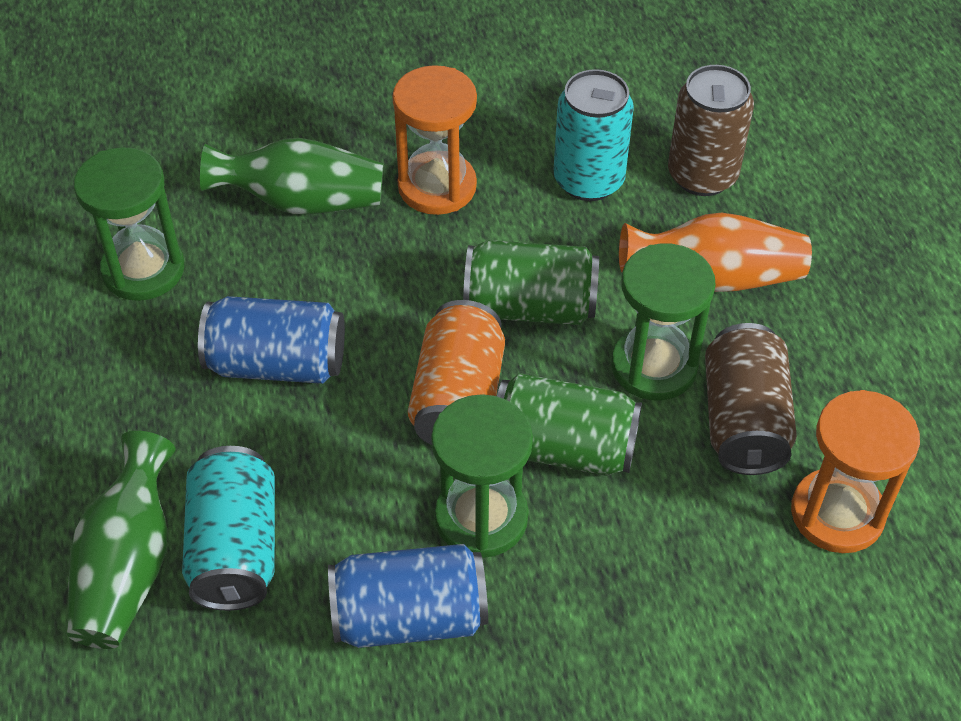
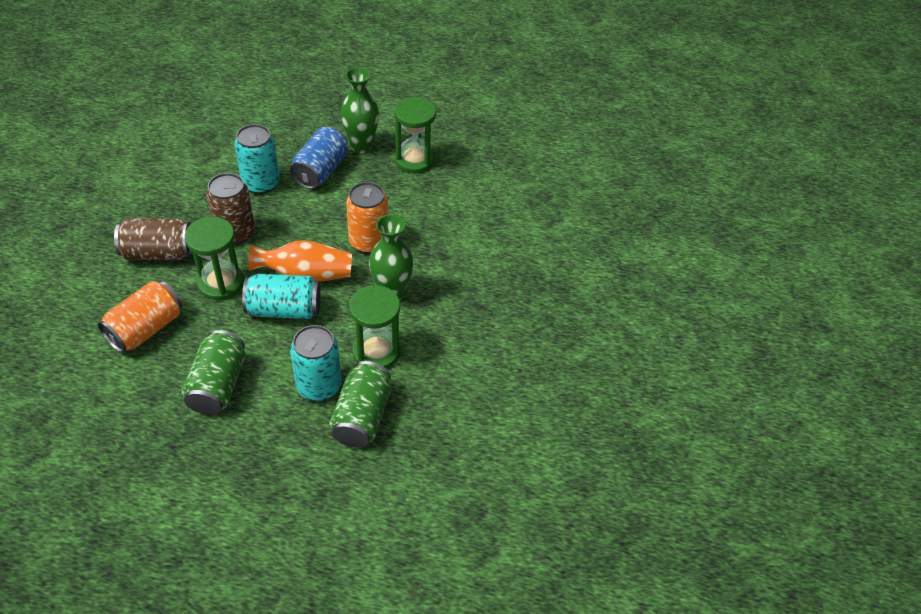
blue can: [198,296,345,384] [328,544,488,648] = 2 -> [290,127,348,189] = 1
orange can: [408,300,505,445] = 1 -> [98,281,182,353] [346,182,388,253] = 2
orange hourglass: [392,65,477,215] [791,390,920,553] = 2 -> none = 0
turquoise can: [182,446,275,611] [553,69,634,201] = 2 -> [234,124,280,194] [242,274,321,319] [290,325,341,401] = 3

